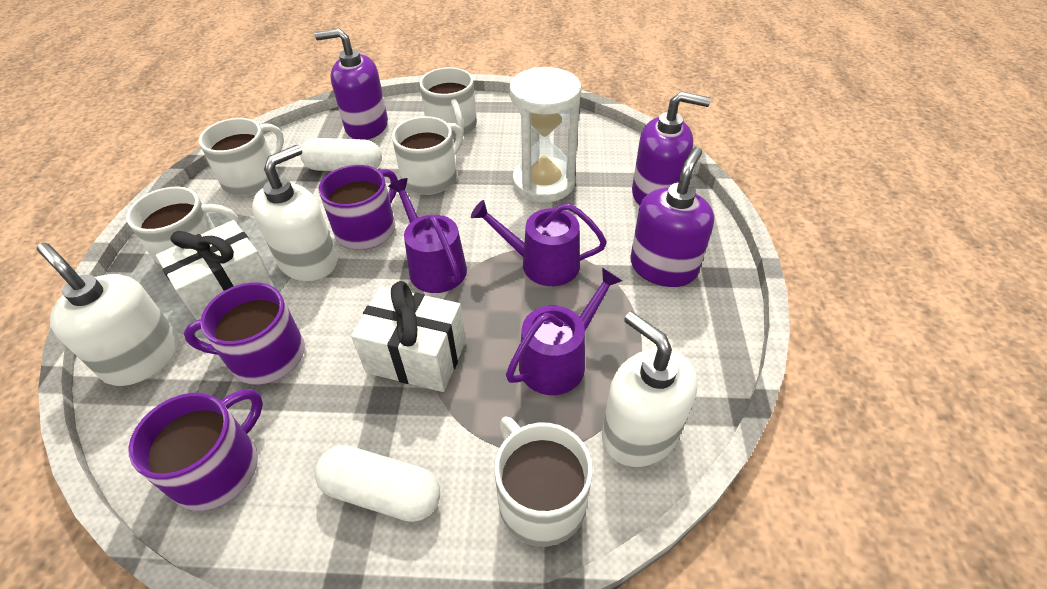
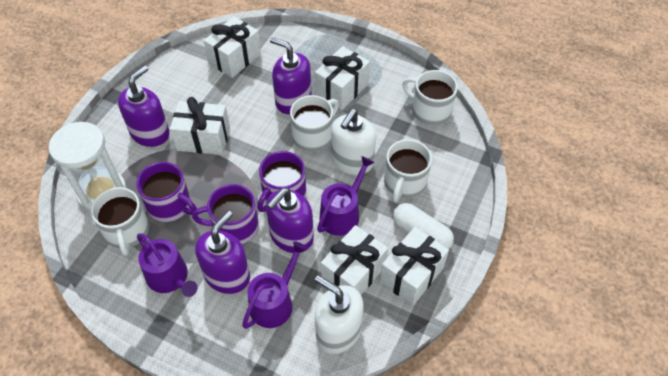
purple soap dispenser: [314,28,388,140] [630,147,714,287] [632,92,711,206] = 3 -> [118,65,170,147] [195,211,250,294] [266,188,314,253] [270,37,312,114] = 4
white capsule: [300,138,382,171] [315,445,440,522] = 2 -> [393,203,454,249] = 1
white gift: [156,220,276,320] [351,281,466,392] = 2 -> [170,97,230,155] [204,17,261,78] [315,46,370,110] [321,225,388,295] [380,227,449,306] = 5
white mug: [126,187,239,271] [199,118,284,196] [392,116,463,195] [419,67,477,139] [494,416,593,546] = 5 -> [91,187,149,256] [290,95,339,152] [384,139,432,203] [402,70,458,126] = 4
white soap dispenser: [37,243,179,386] [252,145,337,281] [602,311,698,467] = 3 -> [314,275,364,354] [331,109,376,175] = 2

